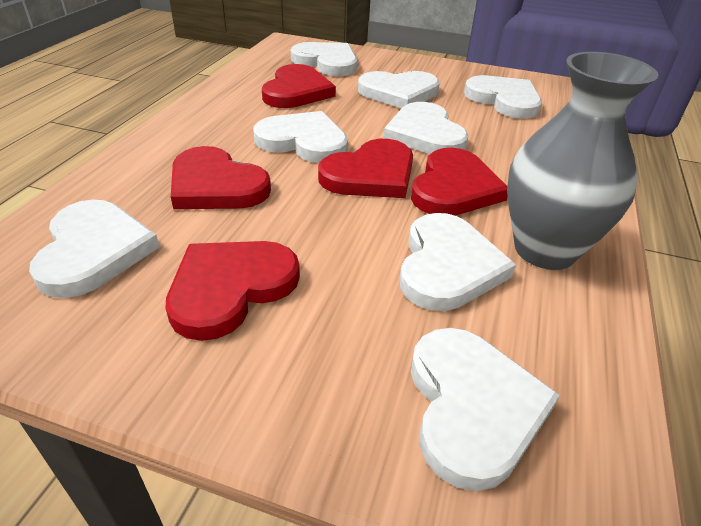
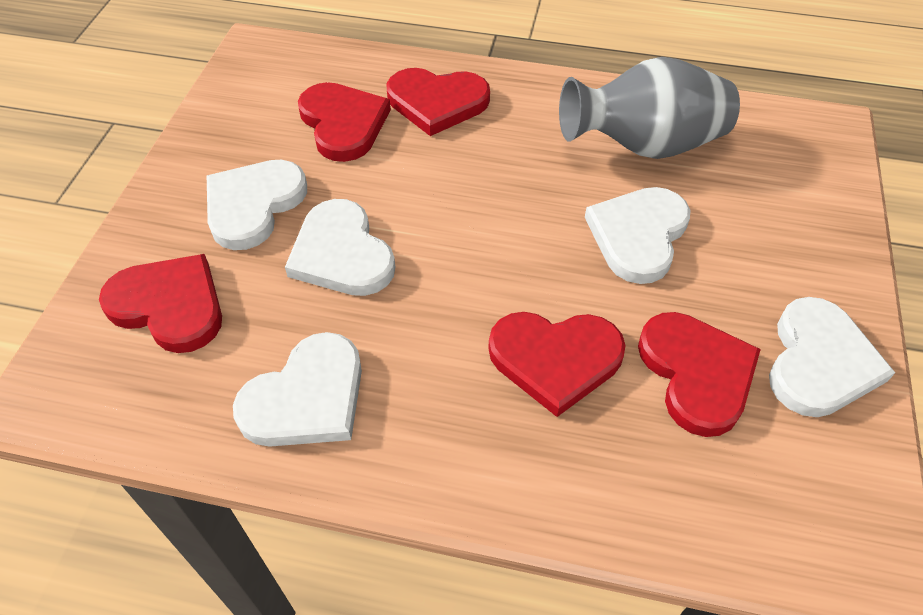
white heart: [29,199,159,298] [253,111,348,163] [290,42,357,76] [358,71,440,108] [383,102,469,154] [399,213,516,311] [411,328,560,491] [464,75,542,119] = 8 -> [207,160,307,250] [233,332,362,447] [285,199,395,296] [585,187,691,284] [769,297,895,417] = 5

